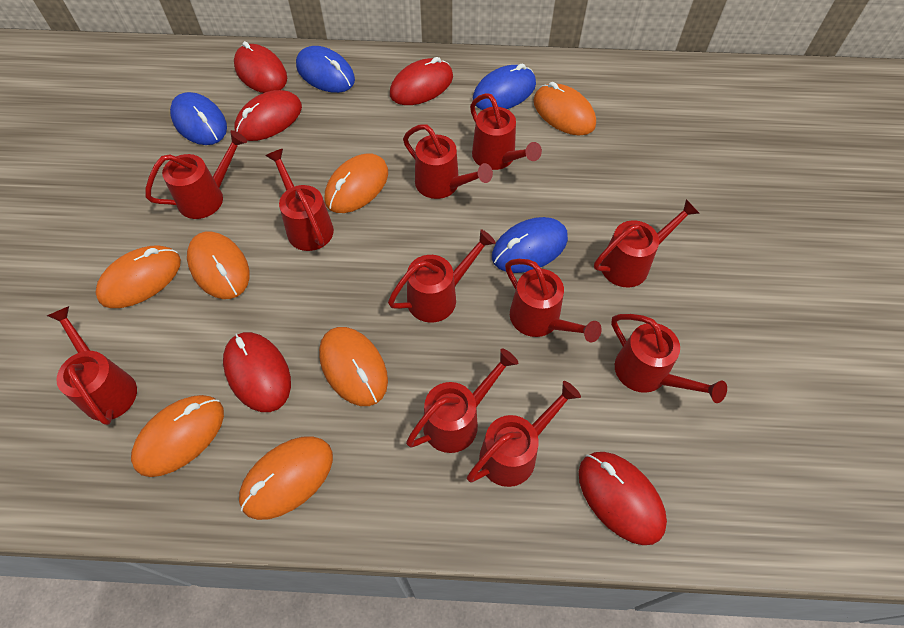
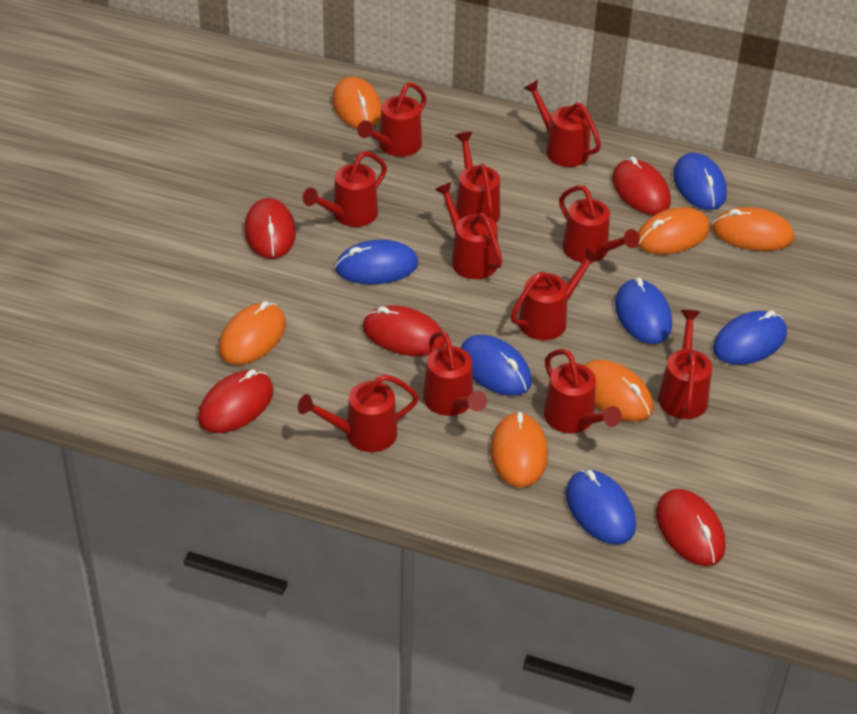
blue mouse: [170,92,227,145] [296,46,355,93] [473,63,536,110] [492,217,568,273] = 4 -> [335,239,418,285] [461,335,532,396] [566,470,636,545] [615,277,672,344] [673,153,727,210] [713,311,787,365] = 6
orange mouse: [95,245,181,308] [131,395,224,477] [187,231,250,299] [239,436,333,520] [319,327,388,406] [325,153,388,213] [534,82,596,135] = 7 -> [218,301,286,365] [332,77,382,129] [490,412,548,488] [584,360,654,422] [638,207,710,254] [712,207,794,251] = 6

